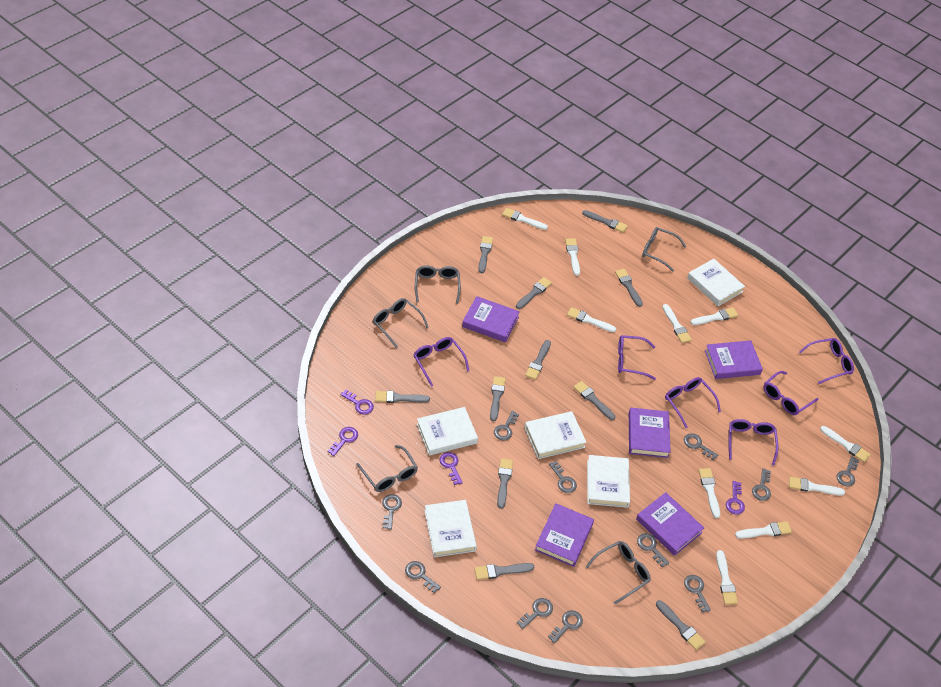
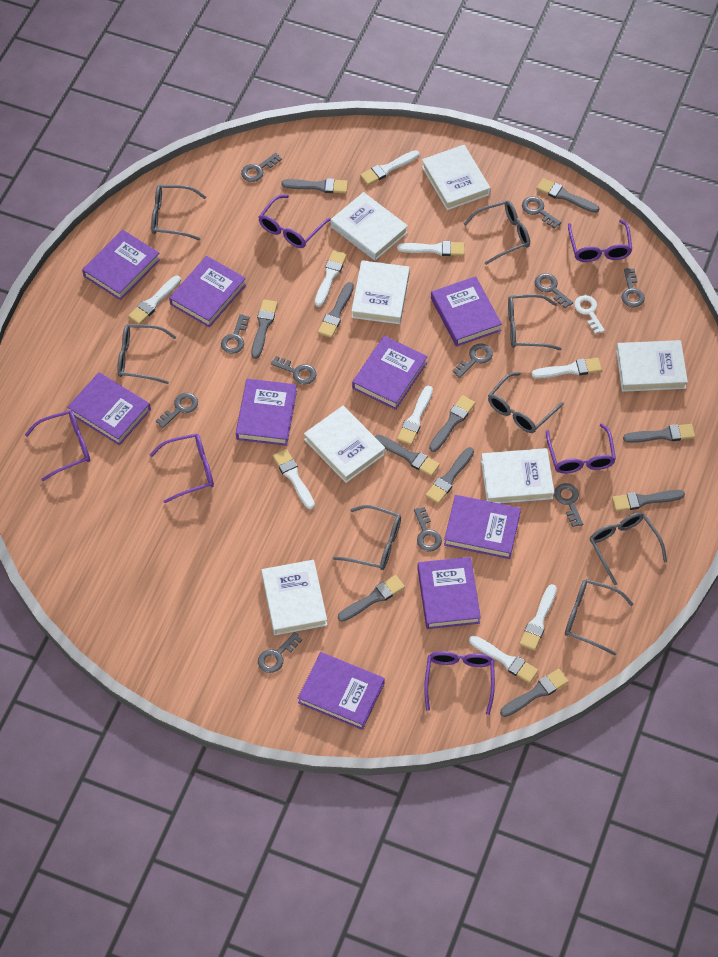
grey glasses: [356,445,418,492] [373,298,429,348] [415,265,461,304] [586,541,651,604] [642,227,686,272] = 5 -> [117,324,176,384] [151,185,206,240] [333,505,401,570] [464,201,530,265] [488,372,564,433] [508,294,561,350] [565,579,633,655] [590,512,667,585] = 8
purple book: [462,296,520,343] [535,503,594,567] [629,408,671,458] [636,492,704,556] [705,340,763,379] = 5 -> [67,372,151,445] [82,229,160,300] [169,256,246,327] [236,379,297,446] [298,652,385,730] [352,336,428,410] [417,557,481,629] [431,276,502,346] [444,495,521,559] = 9
purple key: [328,427,358,456] [340,389,374,415] [440,452,463,485] [726,481,745,515] = 4 -> none = 0
white book: [417,407,478,456] [424,500,477,557] [524,411,587,459] [587,455,630,508] [687,259,745,306] = 5 -> [261,560,327,635] [304,406,385,483] [331,192,408,261] [351,260,410,324] [422,145,490,210] [481,448,554,504] [616,340,688,392] = 7
white brush: [502,208,548,230] [565,239,580,276] [567,307,616,332] [663,304,692,343] [691,307,738,325] [699,468,720,518] [716,550,738,605] [735,521,792,539] [789,477,845,496] [820,426,871,462] = 10 -> [128,276,181,324] [273,449,315,509] [315,250,347,307] [360,150,419,185] [397,241,465,256] [397,386,433,445] [469,635,538,683] [520,584,557,651] [531,358,602,379] = 9
white key: none = 0 -> [574,295,605,334] = 1

